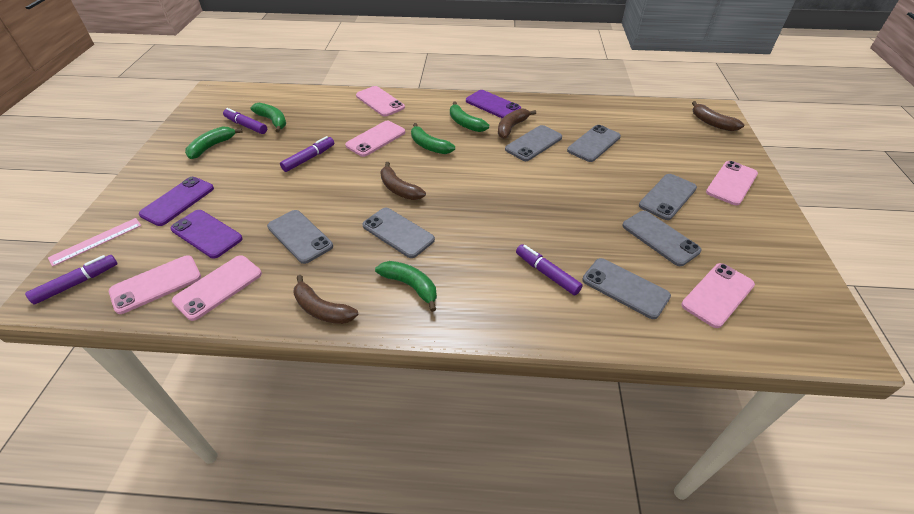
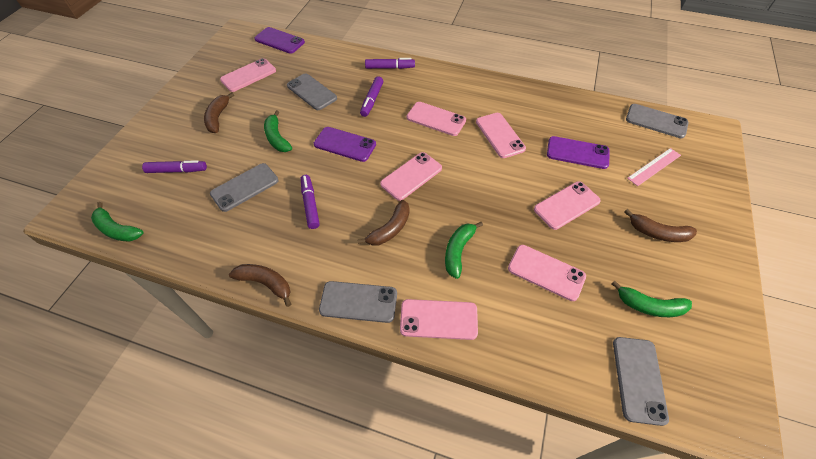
green banana: [185,126,243,159] [251,103,286,133] [375,261,437,312] [411,123,455,154] [450,102,489,132] = 5 -> [91,202,143,241] [264,110,292,152] [445,222,483,279] [611,281,692,317] = 4
grey phone: [267,210,333,264] [362,208,435,258] [505,125,562,161] [567,125,621,162] [582,258,671,319] [622,211,702,266] [639,174,697,220] = 7 -> [210,163,279,212] [287,73,337,110] [319,281,397,323] [613,337,669,426] [626,104,689,138] = 5
pink phone: [109,255,201,314] [172,255,262,321] [345,120,405,157] [356,86,405,117] [681,263,755,328] [706,161,758,205] = 6 -> [220,58,276,92] [380,152,442,201] [400,299,478,340] [407,102,466,136] [476,113,526,158] [508,245,586,301] [534,181,601,230] = 7

